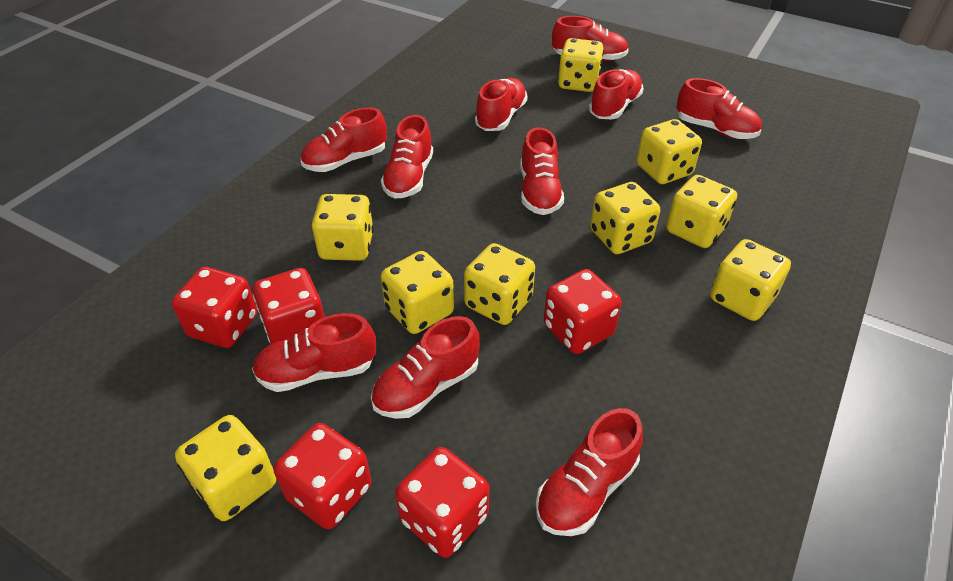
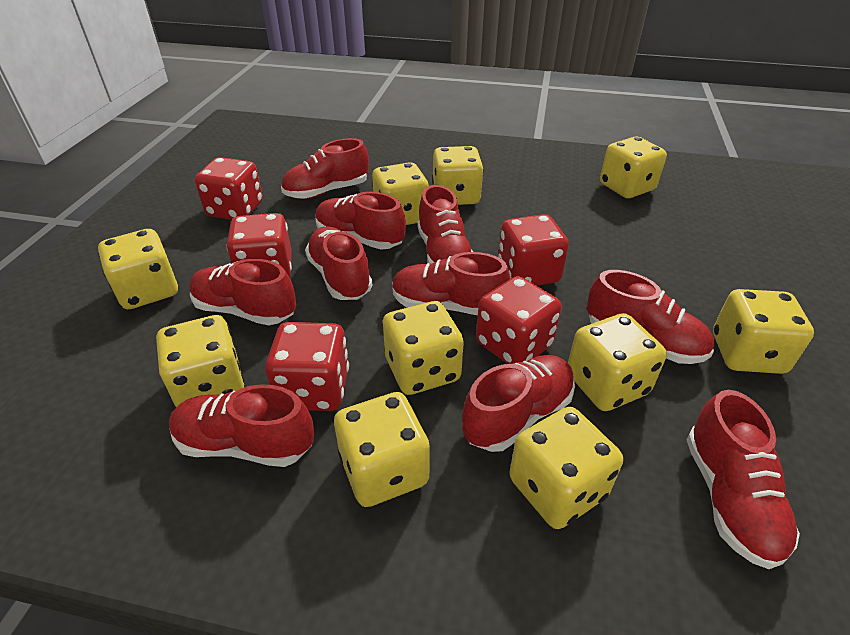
yellow dice: [175,415,276,521] [312,194,374,261] [381,251,454,334] [464,243,535,325] [558,38,604,92] [590,182,660,254] [637,119,702,184] [666,175,737,248] [710,239,791,321] = 9 -> [98,229,178,309] [156,315,244,407] [334,392,430,507] [372,162,429,225] [383,301,464,395] [432,146,483,205] [509,407,623,529] [568,313,667,411] [600,136,667,198] [713,289,814,374] = 10

